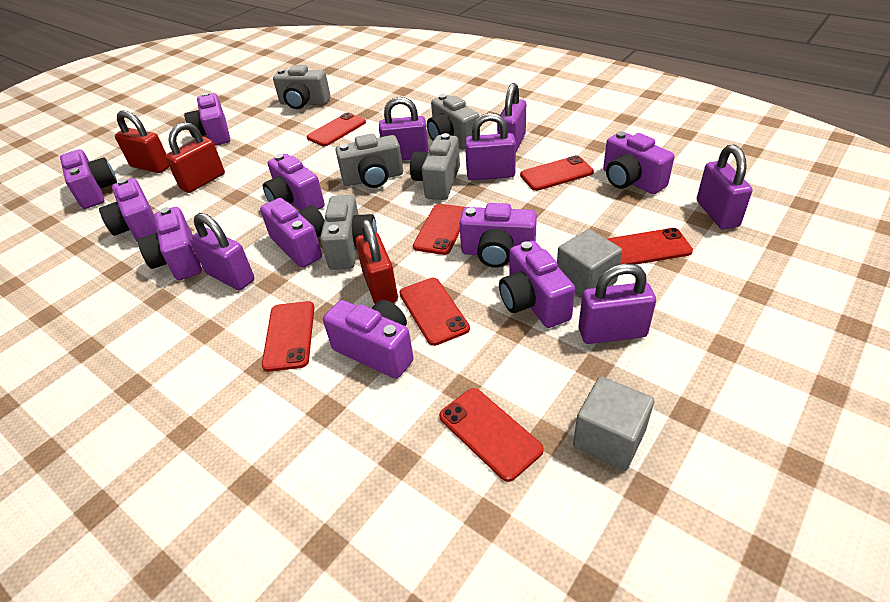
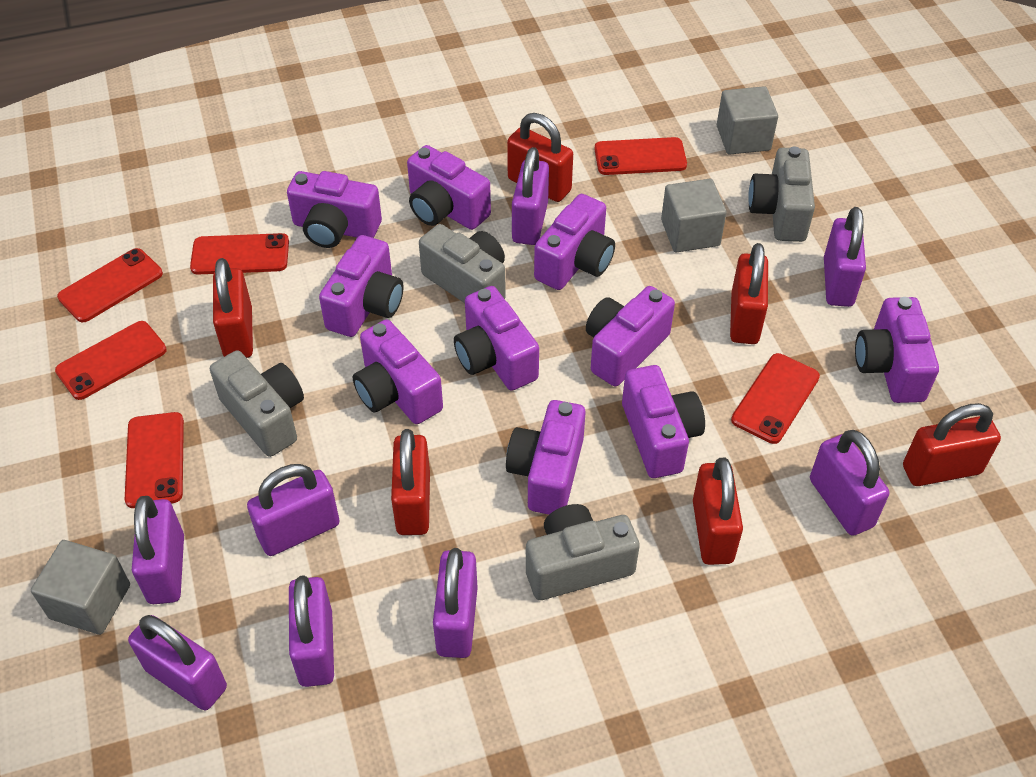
grey camera: [273,65,331,109] [320,195,377,270] [335,134,403,188] [410,133,460,200] [427,94,480,150] = 5 -> [210,350,304,457] [419,224,506,303] [526,504,640,600] [748,147,815,242] = 4
grey cube: [557,229,622,298] [573,376,654,471] = 2 -> [31,540,130,635] [661,179,727,252] [717,86,778,155] = 3
purple padlock: [190,213,254,290] [379,97,429,160] [465,113,516,180] [497,83,526,152] [578,264,656,344] [697,144,753,229] = 6 -> [128,615,227,710] [132,496,184,604] [247,464,339,556] [289,575,334,687] [433,548,478,658] [512,147,549,245] [810,430,889,536] [824,207,866,307] = 8
red padlock: [115,110,169,173] [165,122,225,193] [356,219,398,304] = 3 -> [213,258,253,358] [391,429,430,535] [507,113,573,202] [693,458,743,565] [730,243,768,344] [903,403,1001,486] = 6
red phone: [262,301,314,372] [307,112,366,146] [399,278,470,346] [413,204,465,255] [439,388,544,482] [520,155,594,191] [607,228,693,265] = 7 -> [55,321,167,400] [57,248,163,323] [125,412,184,508] [190,233,289,274] [594,137,687,175] [731,353,820,444] = 6

